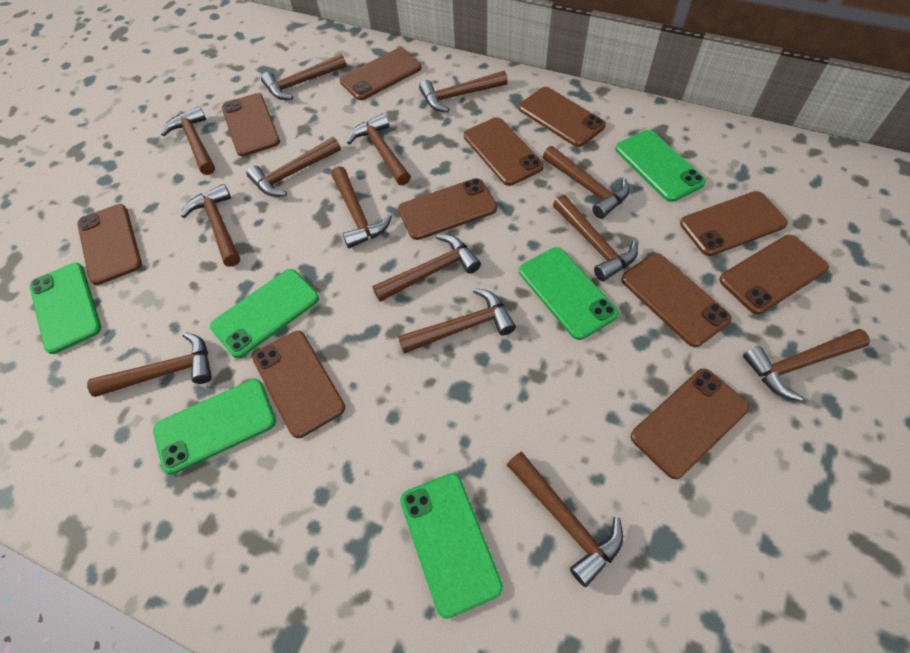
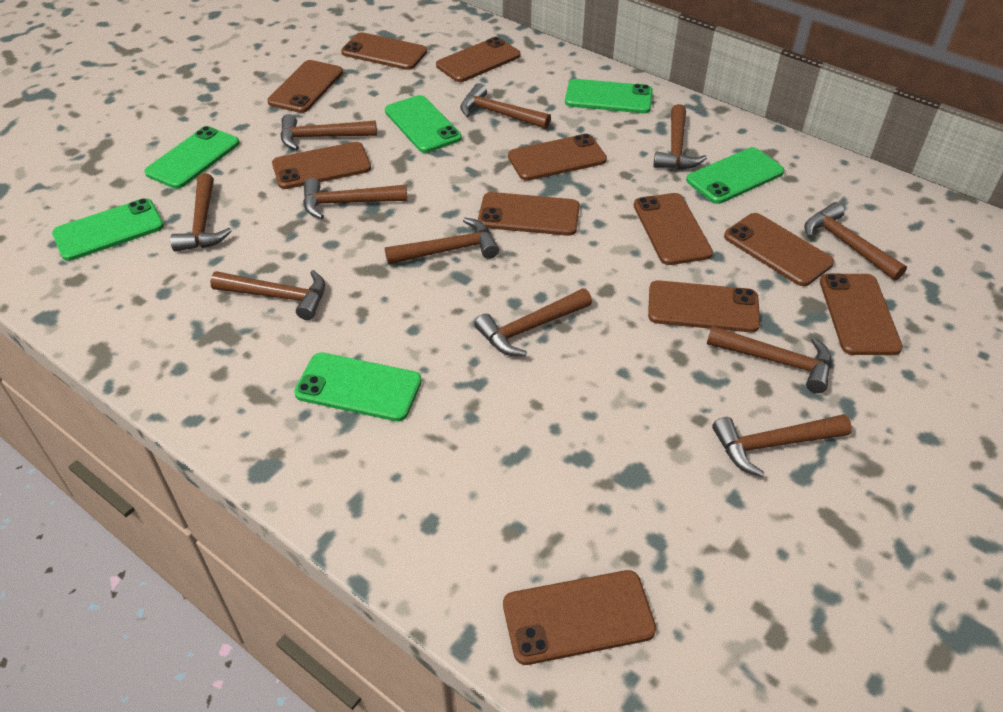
brown hammer: [87,332,212,397] [161,106,215,175] [181,184,240,267] [247,137,341,197] [261,54,347,100] [331,166,392,249] [347,114,411,185] [372,235,481,302] [398,288,516,353] [419,71,508,112] [507,452,623,587] [543,146,629,219] [553,195,638,281] [743,329,870,401] = 14 -> [170,173,232,251] [210,270,325,320] [280,114,377,150] [303,178,407,219] [385,218,499,265] [460,83,551,129] [474,288,592,356] [653,104,707,169] [707,326,831,393] [712,414,852,477] [805,202,907,281] = 11

